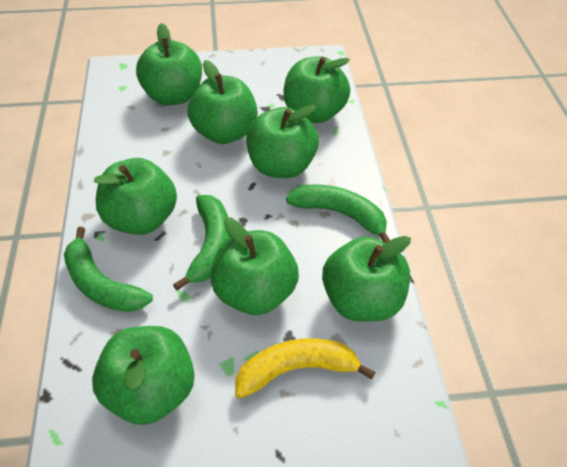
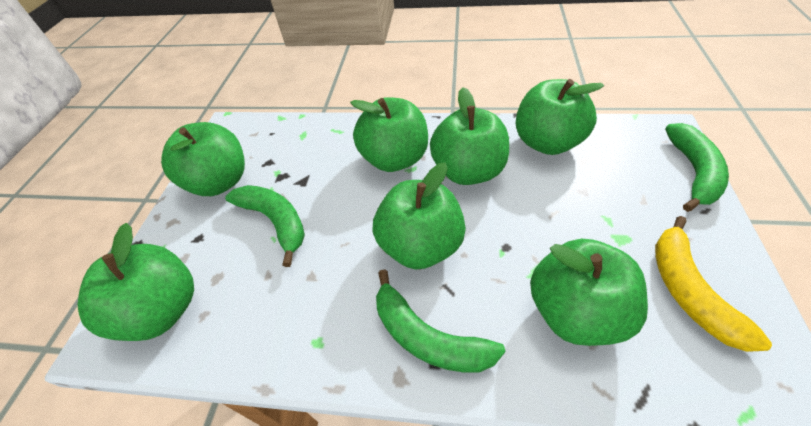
green apple: [92,326,194,425] [94,158,177,235] [136,23,202,105] [188,60,258,144] [211,217,299,315] [246,105,319,178] [283,56,350,123] [322,236,411,322] = 8 -> [78,223,194,341] [161,122,245,196] [350,97,428,172] [373,162,466,269] [430,87,509,185] [516,79,604,155] [530,239,648,346] = 7

